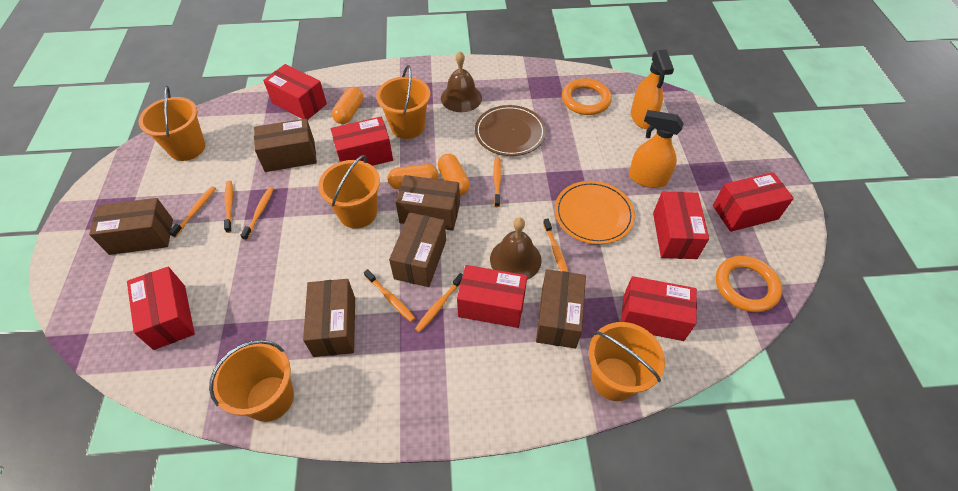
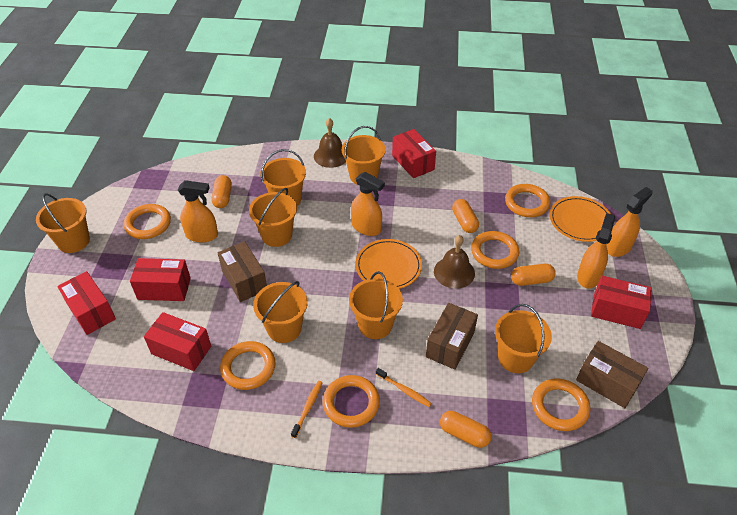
brown box: [89,198,173,255] [254,118,317,172] [303,279,355,357] [389,212,446,287] [396,175,460,231] [536,269,586,348] = 6 -> [218,241,267,302] [426,303,478,370] [576,341,648,408] = 3
brown plate: [475,105,546,156] = 1 -> none = 0
orange bucket: [139,86,205,161] [209,340,294,422] [318,155,380,229] [376,65,430,139] [589,322,665,401] = 5 -> [36,193,90,253] [249,188,297,247] [253,281,308,343] [260,149,306,206] [342,126,385,184] [349,271,403,339] [495,304,552,373] = 7
orange capsule: [332,87,363,124] [388,164,438,189] [438,154,470,196] = 3 -> [212,175,232,208] [440,411,492,448] [452,199,479,233] [511,264,556,286] = 4
orange plate: [555,181,635,244] = 1 -> [355,239,422,289] [549,196,614,242] = 2
orange ring: [562,78,612,115] [716,256,782,312] = 2 -> [124,204,171,239] [220,341,276,390] [323,375,380,428] [471,231,519,269] [505,184,550,217] [532,378,590,431] = 6
orange spray bottle: [629,110,684,188] [631,50,674,129] = 2 -> [178,180,218,242] [351,172,385,236] [577,213,615,289] [606,187,653,257] = 4
orange toothbrush: [169,186,216,238] [224,181,233,233] [240,187,274,240] [364,269,415,322] [415,273,463,332] [493,157,501,207] [543,218,568,272] = 7 -> [291,381,323,438] [376,368,432,407] = 2
red box: [127,267,195,350] [263,64,327,120] [331,117,393,166] [457,265,527,328] [621,276,697,341] [653,192,709,259] [713,172,794,232] = 7 -> [57,271,116,335] [130,258,191,301] [144,312,211,371] [392,129,436,178] [591,276,652,329] = 5

